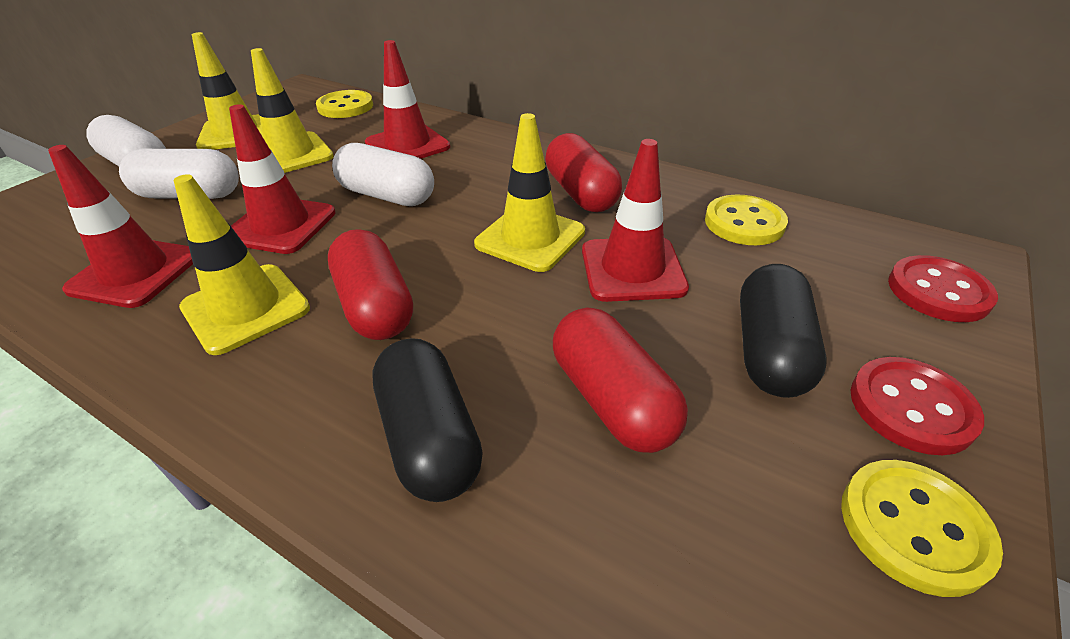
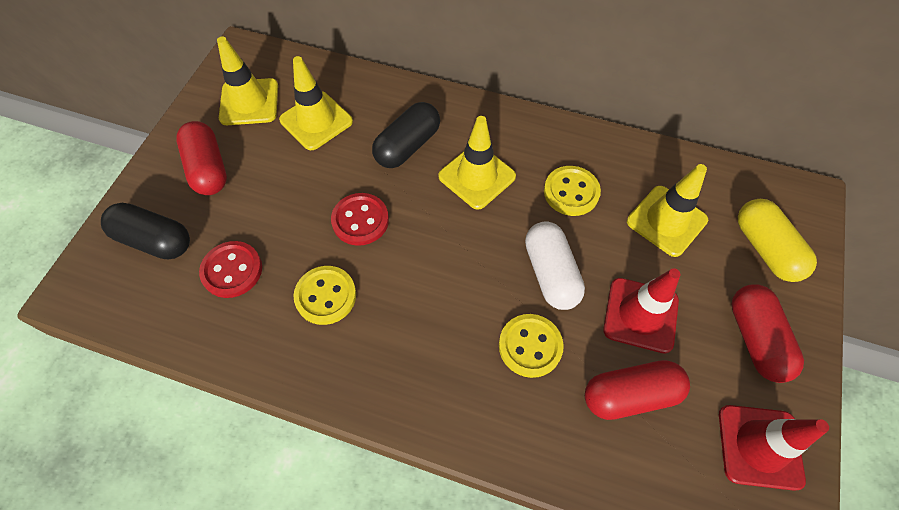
red traffic cone: [48,145,193,308] [229,104,335,254] [365,40,450,159] [582,139,689,302] = 4 -> [603,268,680,354] [719,405,829,491] = 2
white capsule: [86,115,166,166] [119,149,239,199] [332,143,434,206] = 3 -> [525,221,585,310] = 1
yellow capsule: none = 0 -> [738,199,817,282] = 1

